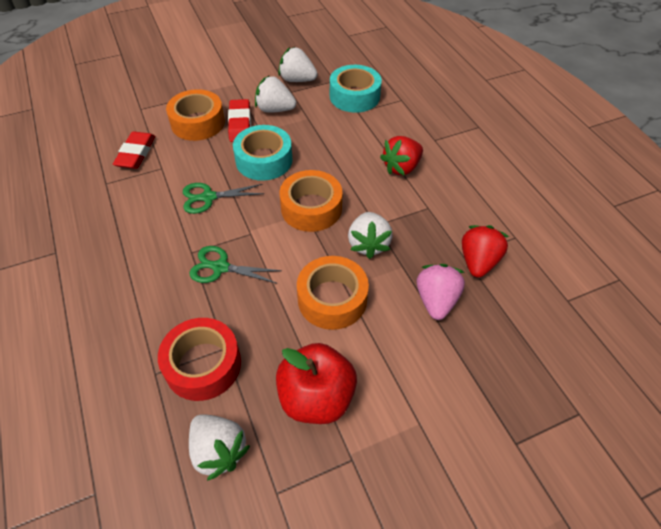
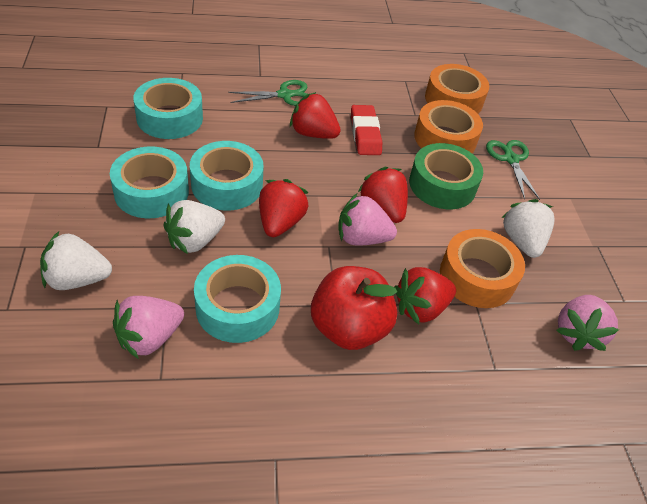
green tape: none = 0 -> [409,143,483,209] = 1
pink strawberry: [417,264,465,320] = 1 -> [113,296,184,359] [338,193,397,246] [556,295,619,351] = 3
red eraser: [113,131,155,169] [228,99,251,142] = 2 -> [351,105,382,155] = 1
red strawberry: [380,136,423,176] [462,225,509,278] = 2 -> [259,179,309,237] [290,92,341,139] [358,167,408,223] [394,267,456,324] = 4
red tape: [158,318,241,401] = 1 -> none = 0
turquoise tape: [233,125,292,181] [330,65,382,113] = 2 -> [110,147,189,218] [133,78,203,139] [190,141,264,211] [194,255,281,343] = 4
white strawberry: [189,414,250,481] [255,75,296,113] [278,47,318,82] [348,212,393,259] = 4 -> [40,231,112,290] [163,200,225,254] [502,199,555,258] = 3

